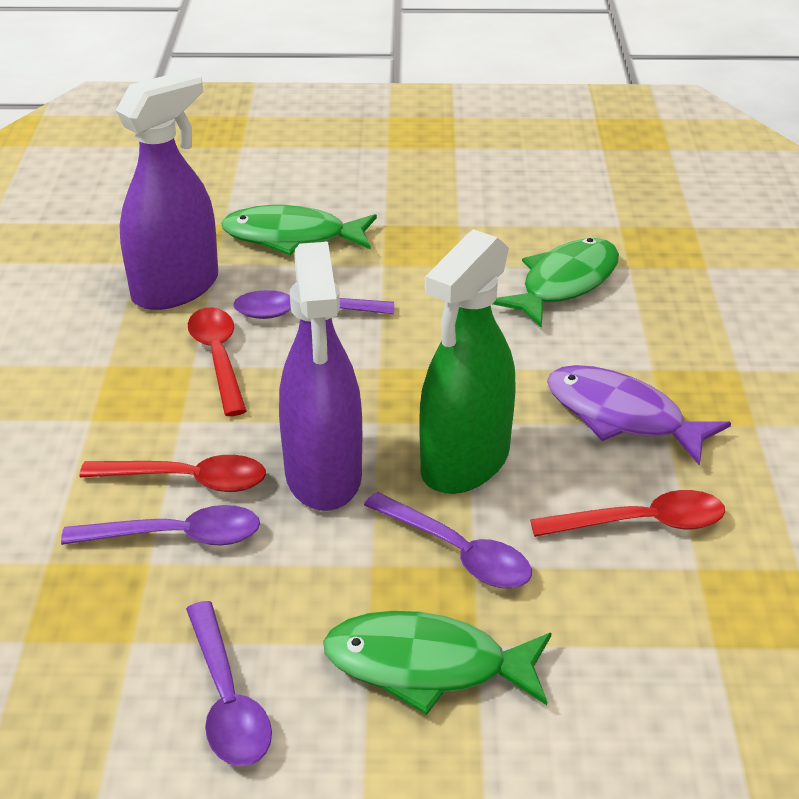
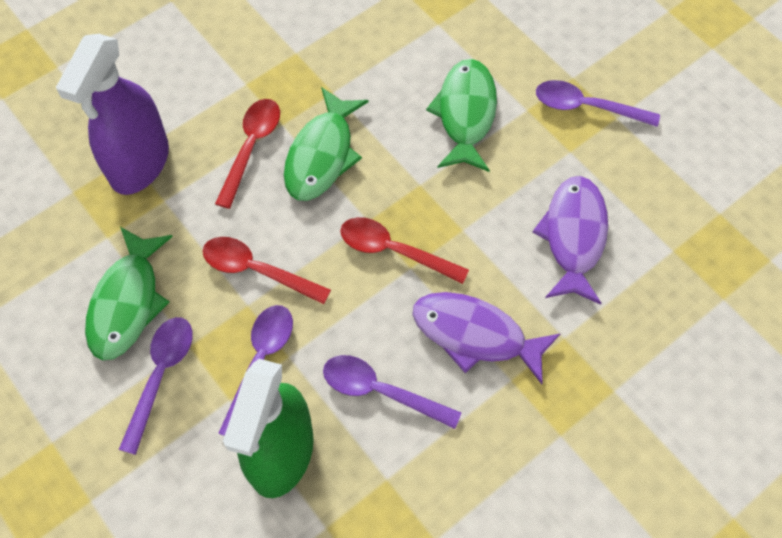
purple fish: [547,365,731,466] = 1 -> [412,292,560,384] [532,176,608,305] = 2
purple spray bottle: [116,70,218,310] [279,242,362,511] = 2 -> [56,34,169,195] = 1

